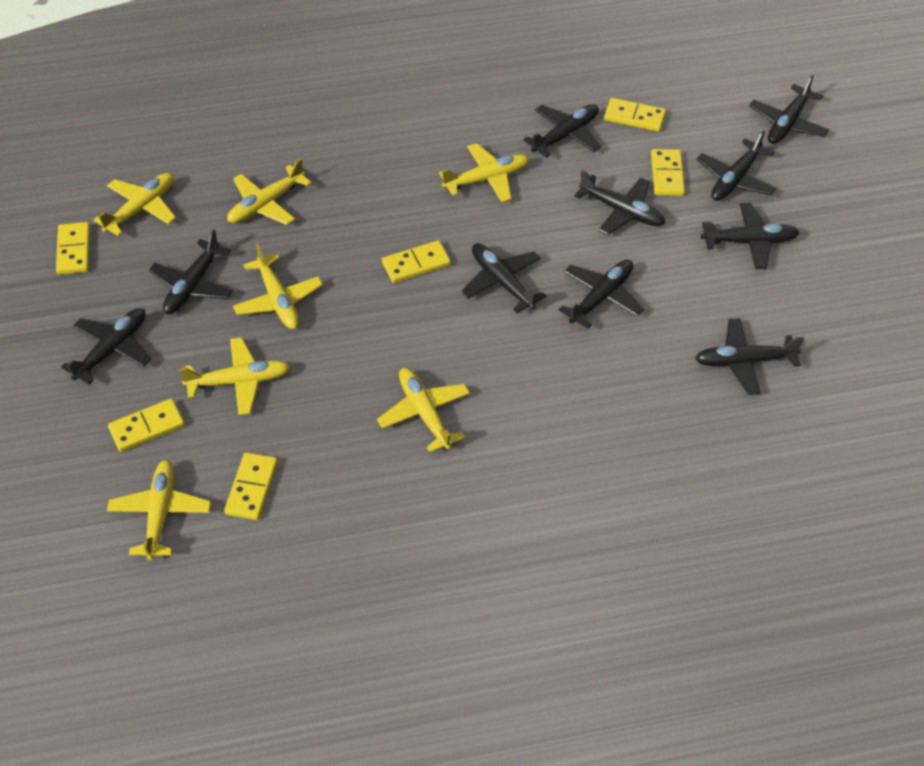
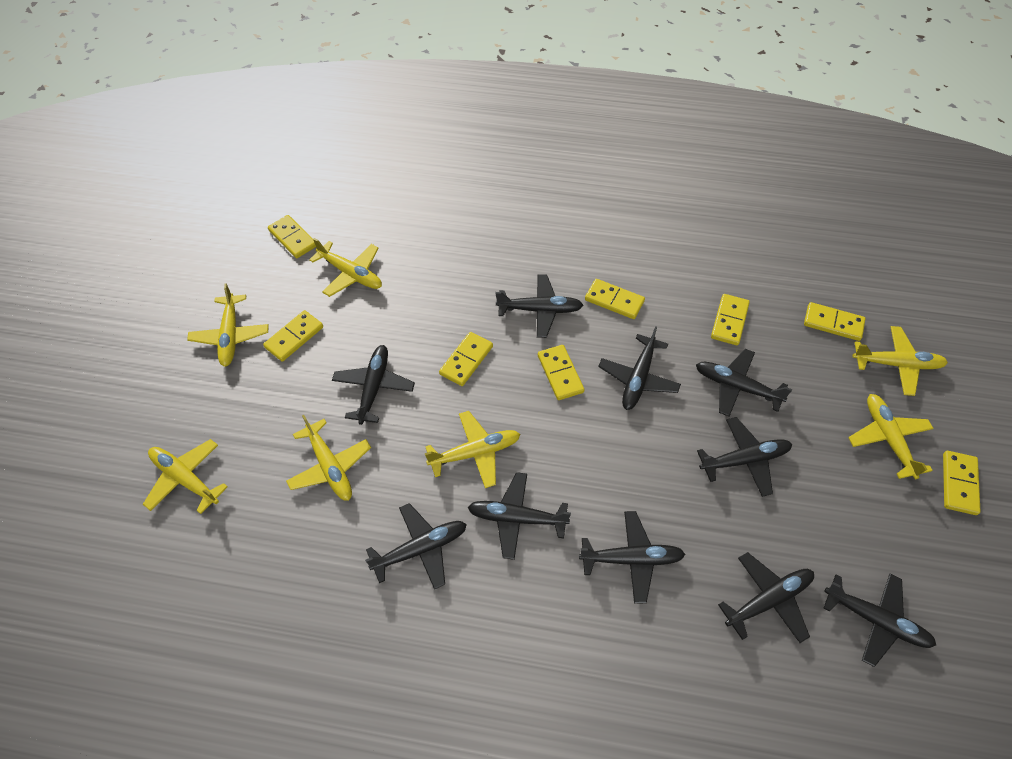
yellow domino: [56,222,90,275] [108,398,185,452] [224,452,278,520] [382,240,451,283] [604,98,666,132] [651,149,685,196] = 6 -> [263,310,323,362] [268,215,316,258] [439,332,493,386] [538,345,585,400] [585,279,645,319] [711,294,750,345] [804,302,866,341] [943,451,980,515] = 8

